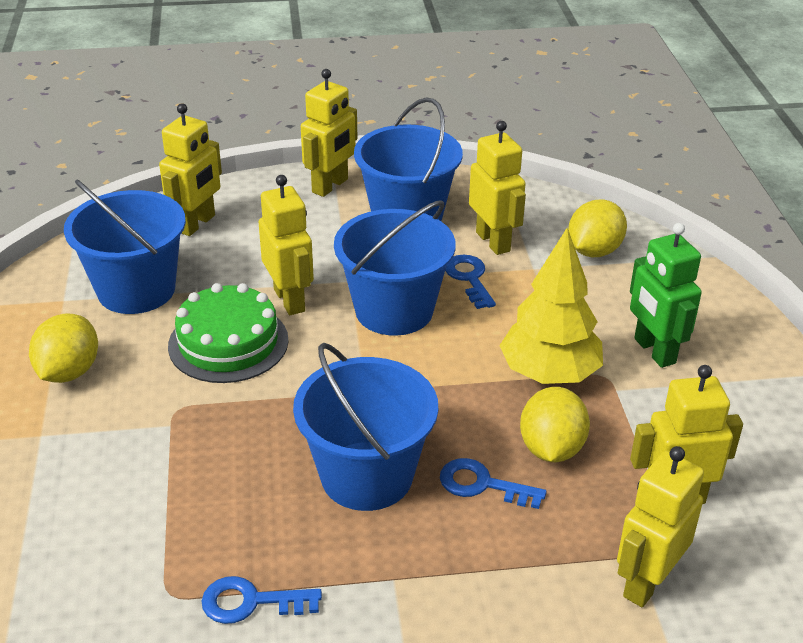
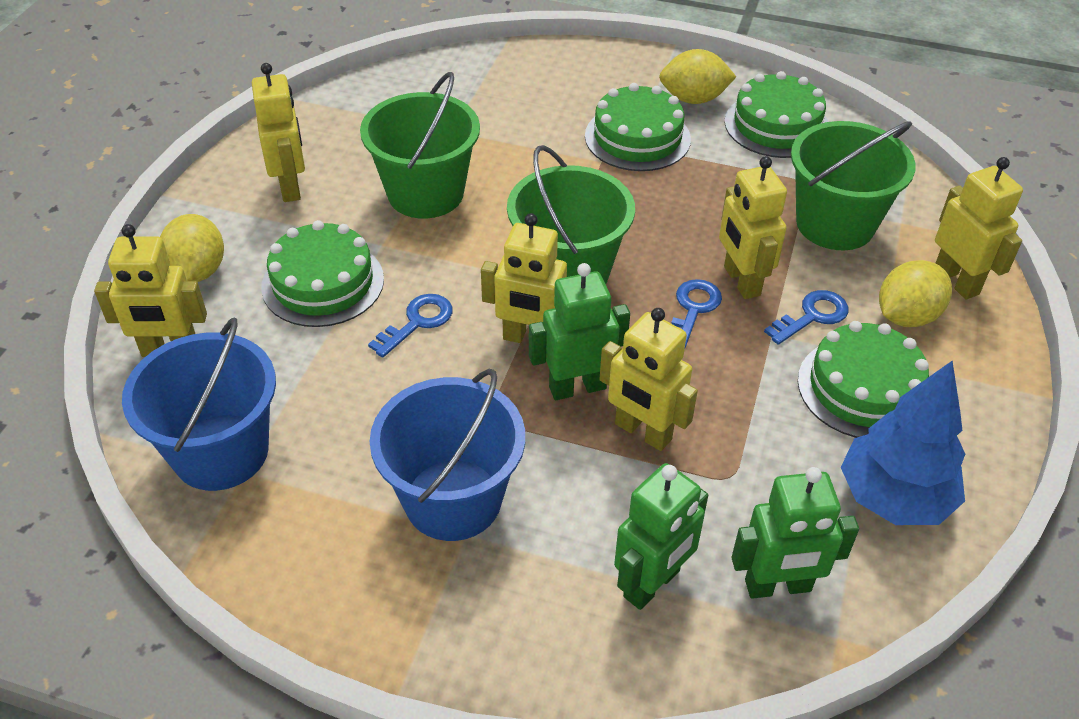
blue bucket: [64,180,186,314] [293,342,438,511] [334,201,456,336] [354,97,463,221] = 4 -> [122,318,276,491] [370,369,525,541] = 2
blue tree: none = 0 -> [841,361,965,525] = 1
green bucket: none = 0 -> [360,72,480,219] [507,145,635,284] [791,121,916,250] = 3
green cake: [168,283,288,383] = 1 -> [261,220,384,327] [585,83,691,171] [724,71,828,158] [798,321,929,438] = 4
green robot: [630,223,702,368] = 1 -> [529,263,630,400] [614,463,708,610] [732,467,859,599] = 3
yellow tree: [499,228,603,384] = 1 -> none = 0

